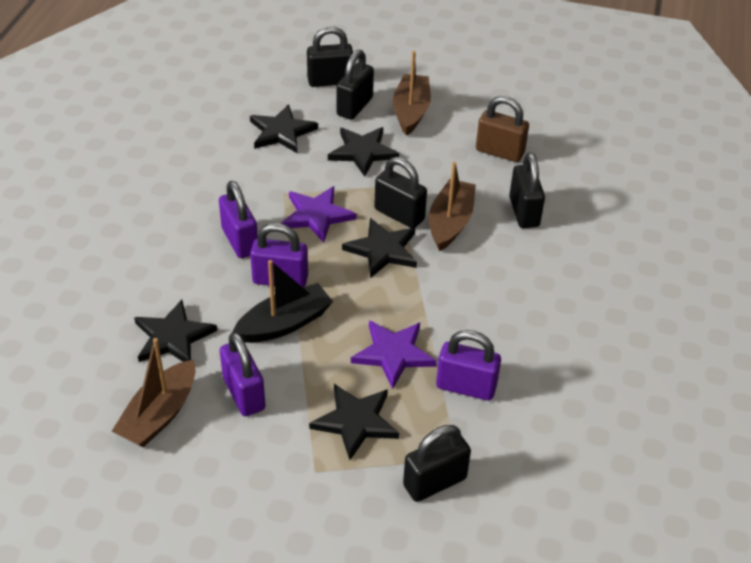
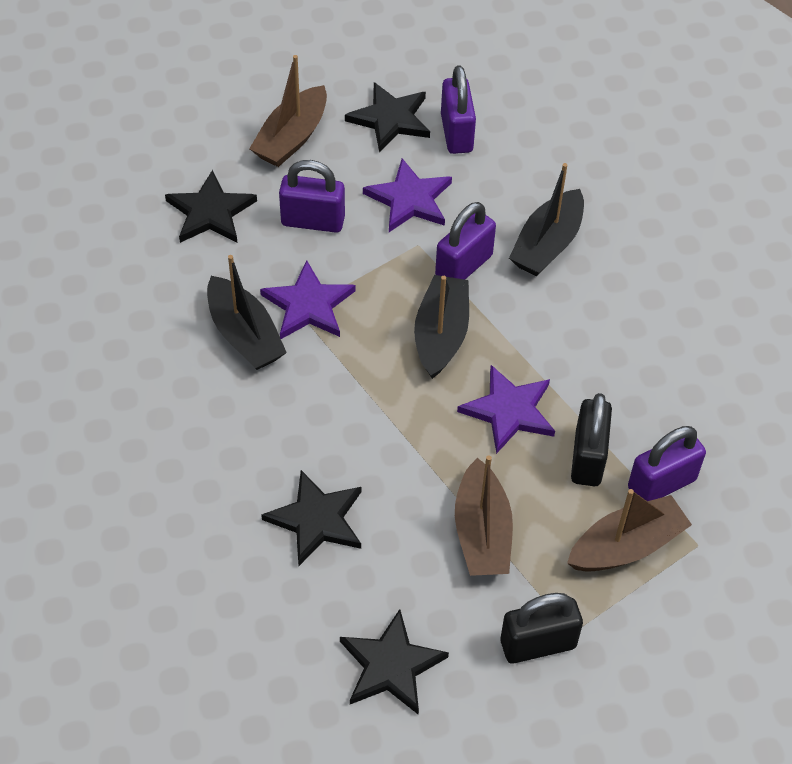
black boat: [233,260,333,343] = 1 -> [207,255,287,370] [414,275,469,379] [509,163,584,276] = 3
black padlock: [307,26,353,87] [336,50,374,120] [374,157,427,228] [403,425,471,502] [509,152,545,228] = 5 -> [501,593,583,664] [571,393,612,486] = 2
black star: [134,300,217,362] [250,104,318,154] [309,384,399,460] [328,127,399,177] [342,218,417,278] = 5 -> [165,170,257,243] [261,470,361,566] [340,609,449,715] [345,82,430,152] = 4
brown padlock: [476,96,529,162] = 1 -> none = 0
purple star: [281,186,356,243] [351,320,437,389] = 2 -> [260,260,356,339] [363,158,452,232] [457,365,555,454] = 3

